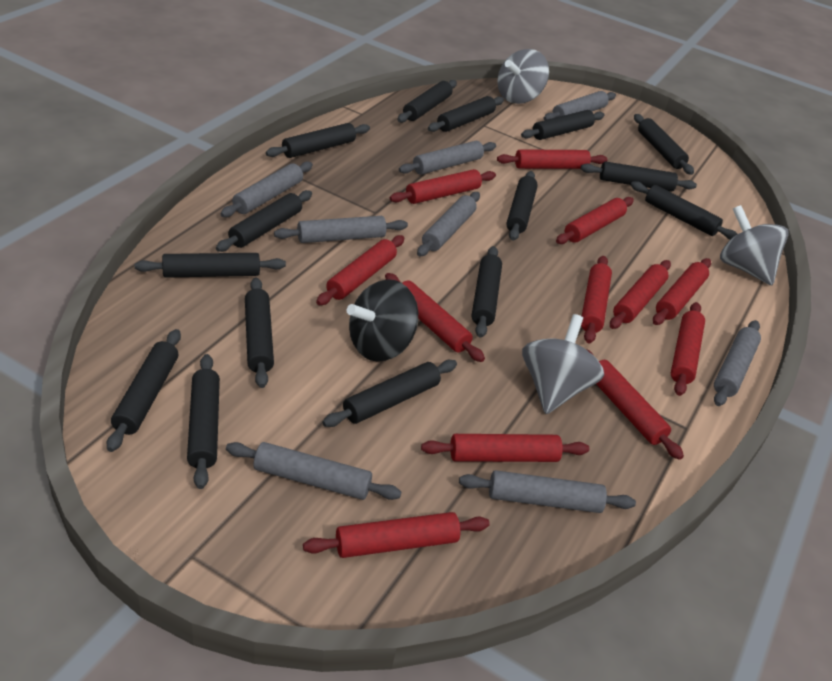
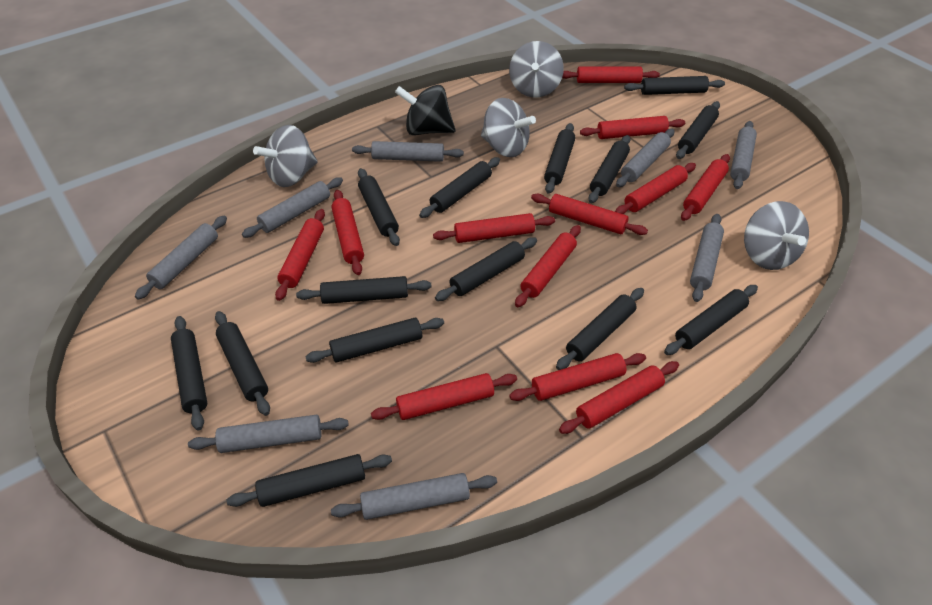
black rolling pin: [107,329,181,452] [135,253,286,278] [187,354,220,489] [216,190,312,252] [245,278,274,388] [266,123,370,158] [322,360,457,427] [397,80,457,123] [428,96,504,132] [472,246,502,338] [506,171,538,241] [521,110,605,140] [581,161,697,192] [631,181,737,240] [634,114,694,175] = 15 -> [171,316,207,431] [215,311,270,416] [227,454,392,507] [296,276,431,304] [305,318,444,363] [358,168,400,246] [419,157,500,218] [435,237,537,301] [544,123,575,194] [556,288,644,370] [588,135,631,203] [624,76,725,95] [664,285,758,355] [676,101,720,159] = 14
grey spinning top: [497,49,549,104] [522,314,604,414] [720,205,789,285] = 3 -> [253,125,318,187] [481,98,536,157] [509,41,564,98] [744,201,809,270] = 4

